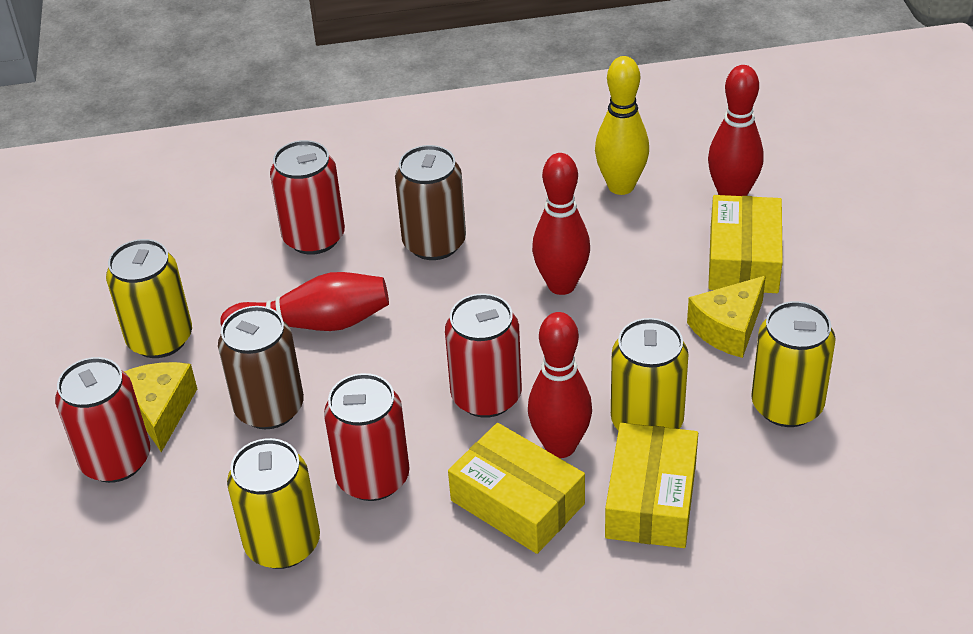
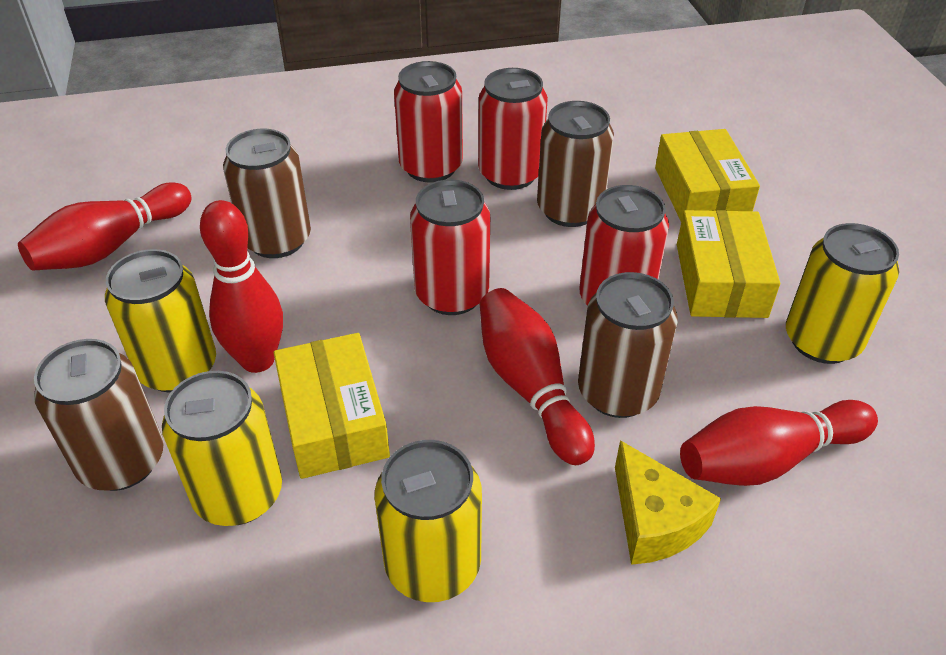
brown can: [218,306,304,429] [395,145,466,260] = 2 -> [34,339,164,491] [223,129,311,258] [537,101,614,227] [578,272,678,418] = 4
yellow bowling pin: [595,56,649,195] = 1 -> none = 0
yellow cheese: [124,362,197,452] [687,276,766,358] = 2 -> [615,440,721,565] = 1

